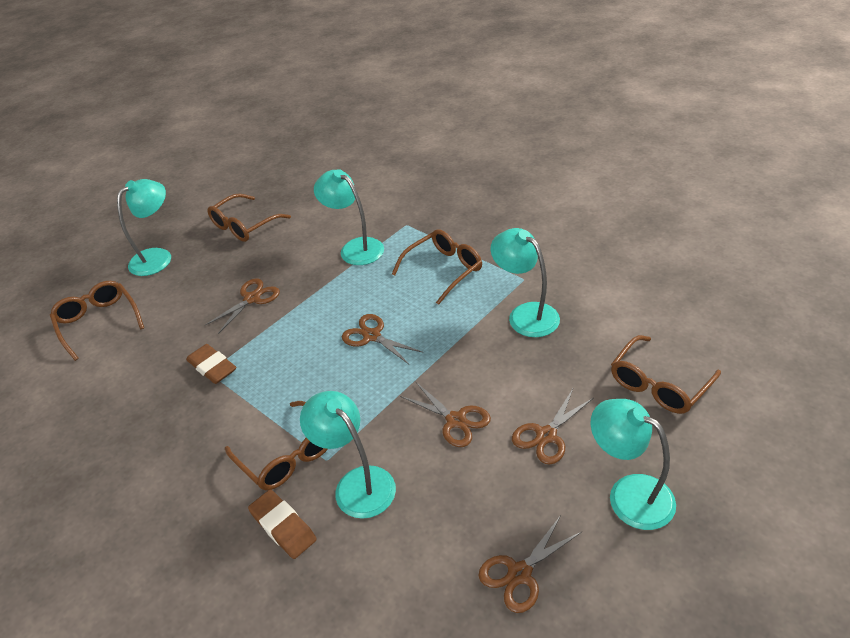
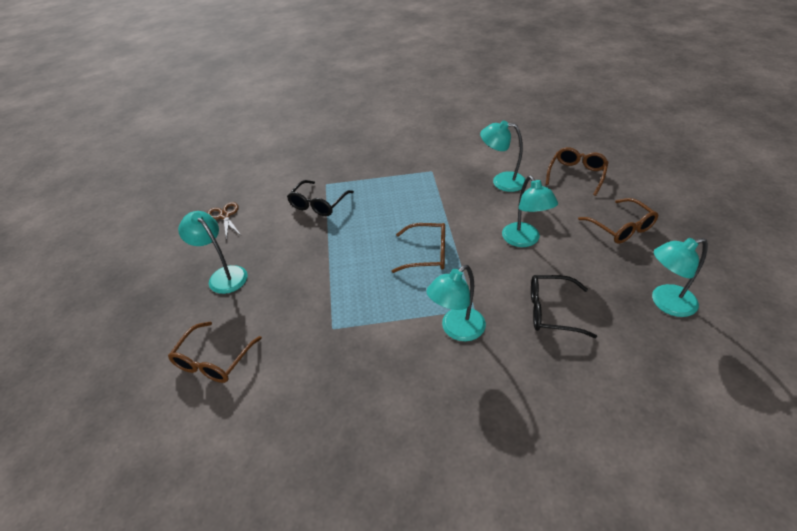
black glasses: none = 0 -> [287,180,354,216] [531,275,597,338] = 2
brown eraser: [186,344,236,384] [248,489,317,559] = 2 -> none = 0
brown glasses: [50,281,144,361] [207,194,291,242] [225,401,328,490] [392,229,482,305] [611,335,721,414] = 5 -> [168,322,262,383] [392,223,445,273] [546,147,609,196] [578,198,658,244] = 4
brown scissors: [205,278,280,334] [342,314,423,365] [400,381,491,447] [478,515,582,613] [512,389,594,465] = 5 -> [207,202,241,240] = 1

